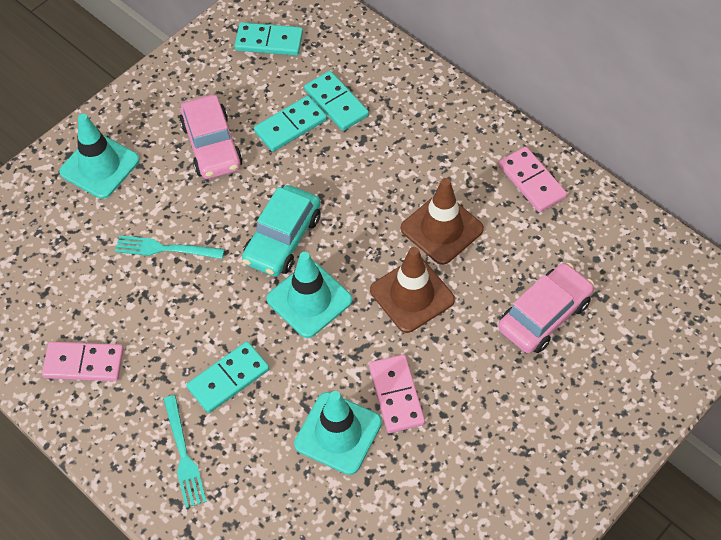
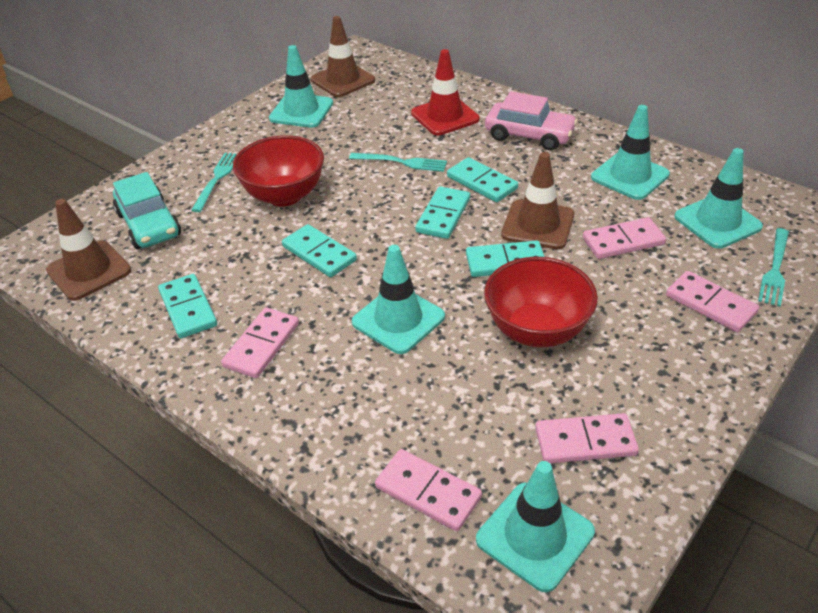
brown traffic cone: [370,247,455,333] [401,178,484,265] = 2 -> [46,199,131,301] [311,16,375,97] [501,152,575,249] = 3
pink car: [179,95,243,179] [498,263,594,353] = 2 -> [485,91,578,150] = 1
pink domino: [42,342,124,381] [369,354,425,433] [499,147,567,212] = 3 -> [221,308,299,378] [375,449,482,531] [535,413,639,463] [583,217,666,259] [666,271,759,332] = 5
red bowl: none = 0 -> [233,135,324,206] [484,257,598,347] = 2
red traffic cone: none = 0 -> [411,49,480,135] = 1
turquoise domino: [186,342,269,413] [234,22,303,56] [254,96,327,152] [304,71,369,131] = 4 -> [158,274,217,339] [282,224,357,277] [415,186,470,239] [447,157,518,202] [466,240,544,277] = 5
turquoise fork: [115,235,224,259] [163,395,207,508] = 2 -> [191,153,236,212] [349,153,447,172] [758,228,789,307] = 3
turquoise traffic cone: [59,114,140,199] [267,252,352,338] [294,391,382,475] = 3 -> [269,45,333,128] [352,245,445,354] [476,461,595,592] [591,105,670,200] [674,148,763,249] = 5

